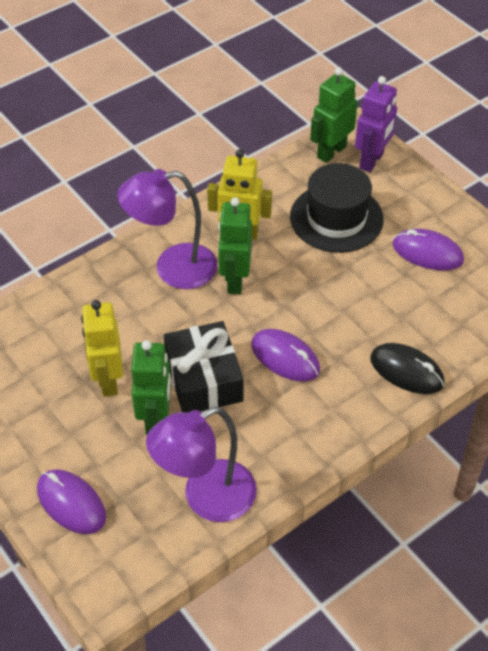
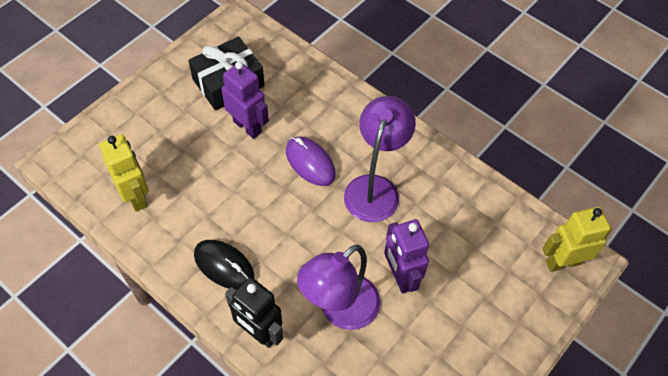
black hat: [290,163,384,253] = 1 -> none = 0
black robot: none = 0 -> [225,277,283,348] = 1
green robot: [131,340,171,435] [218,197,252,294] [310,67,358,163] = 3 -> none = 0
purple mouse: [37,469,106,534] [251,329,320,381] [393,229,464,270] = 3 -> [286,137,336,186] = 1
purple robot: [355,76,397,172] = 1 -> [222,61,269,139] [384,219,429,293] = 2

